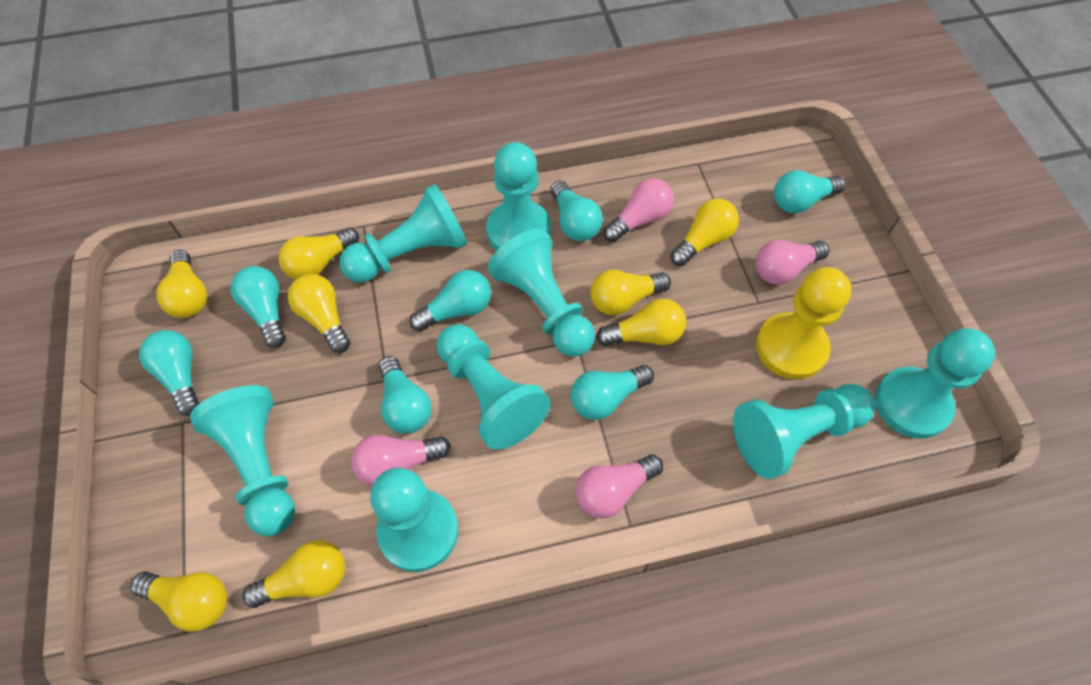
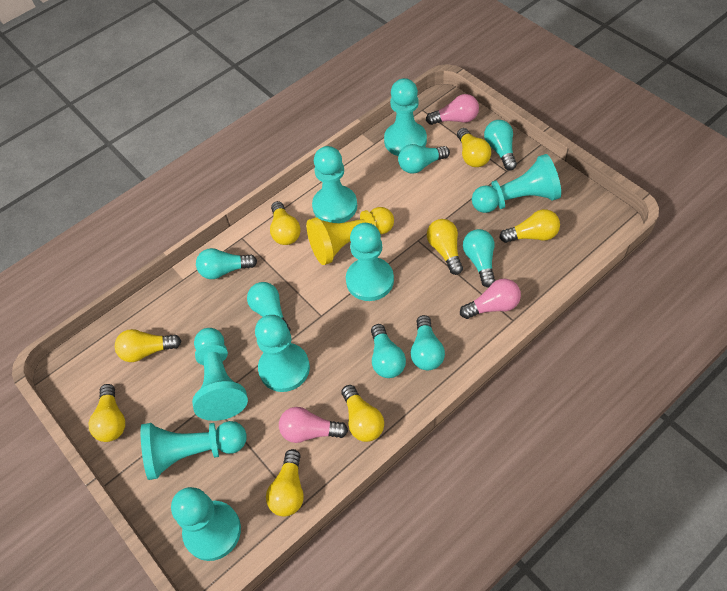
pink light bulb: [351,435,451,486] [575,454,663,519] [604,178,674,242] [755,240,829,285] = 4 -> [279,407,348,443] [426,94,479,125] [460,279,521,319] = 3

